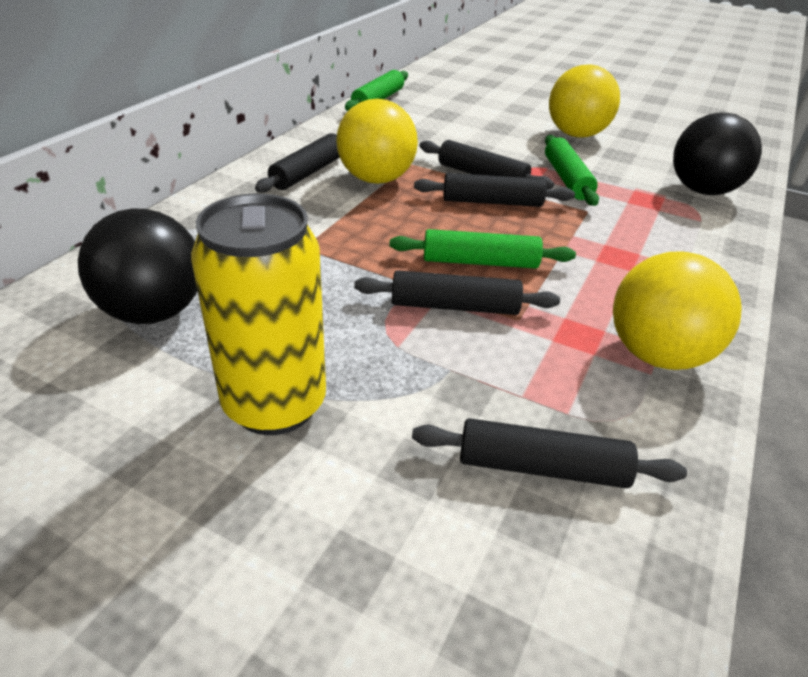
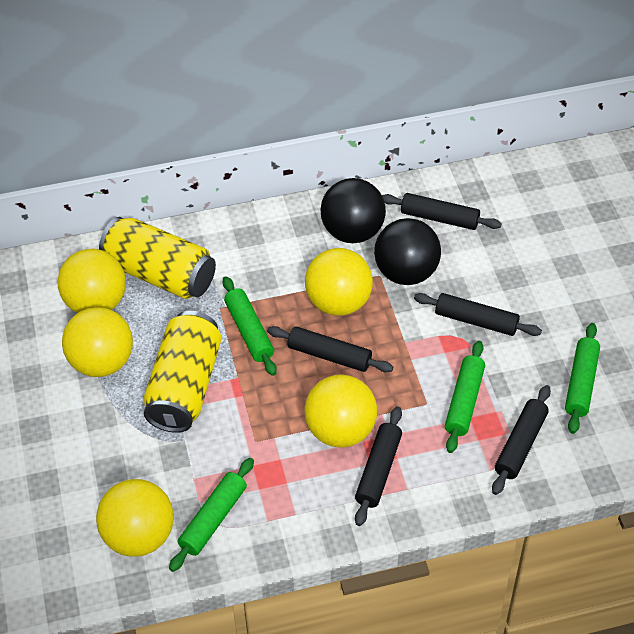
green rolling pin: [345,70,408,111] [389,229,576,269] [545,135,599,206] = 3 -> [169,458,254,572] [223,276,277,376] [445,341,485,453] [565,323,600,434] = 4
yellow ball: [336,99,418,184] [549,64,620,138] [613,251,742,370] = 3 -> [57,249,126,313] [62,307,133,377] [96,479,174,557] [305,248,373,316] [305,374,377,448] = 5
yellow can: [191,194,326,435] = 1 -> [99,217,216,299] [143,311,222,433] = 2

